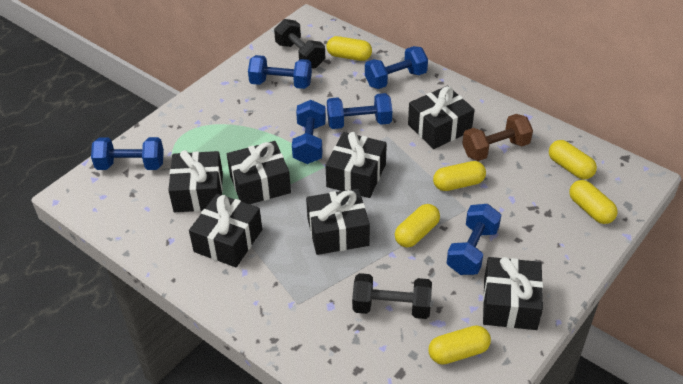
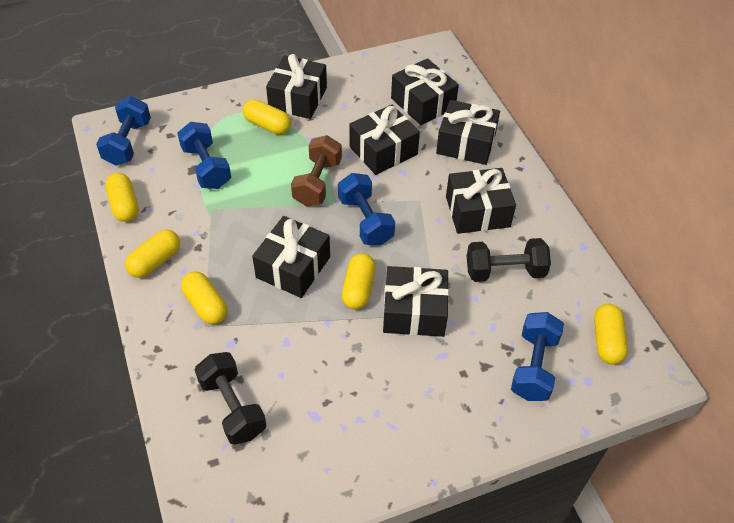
blue dumbbell: [91,137,164,170] [248,55,312,89] [292,100,326,164] [327,93,392,129] [365,46,428,89] [447,204,501,275] = 6 -> [96,96,151,166] [177,122,231,189] [338,173,395,246] [511,312,564,401] = 4

